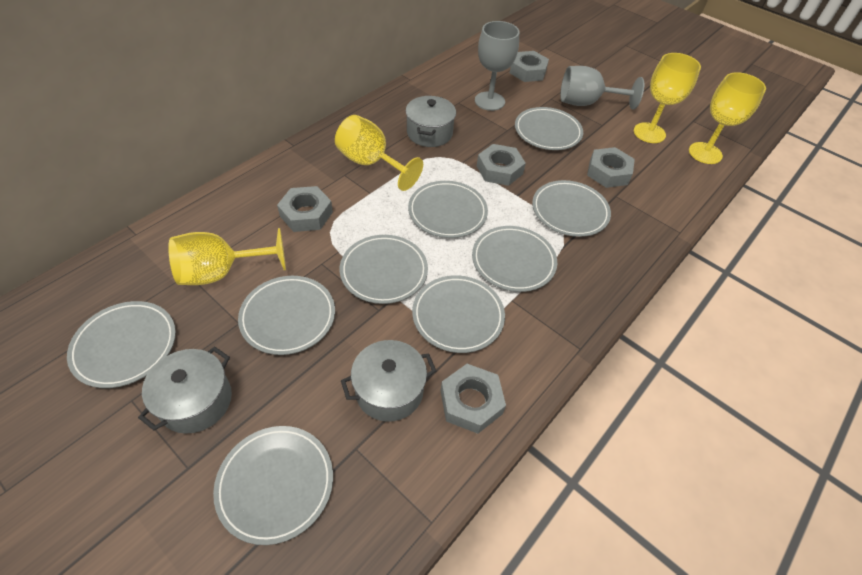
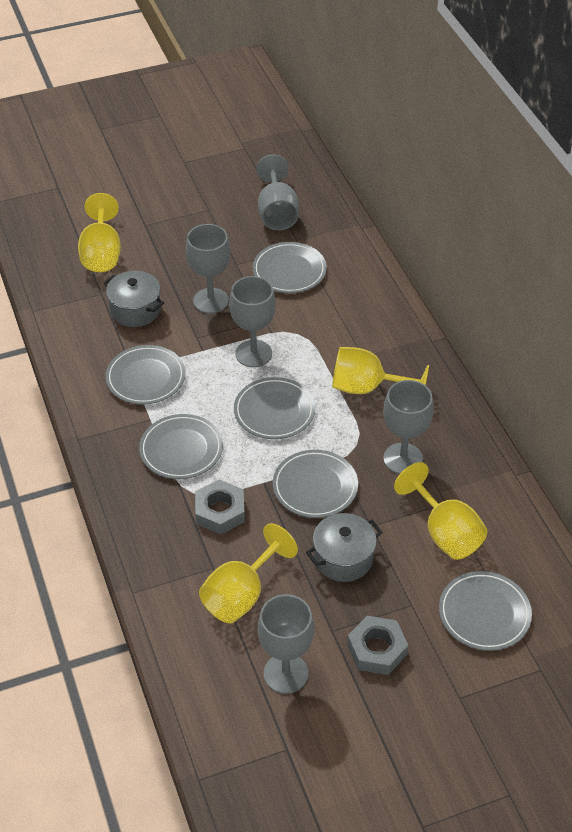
grey goblet: [475,21,519,111] [560,66,644,110] = 2 -> [186,224,230,313] [229,276,276,367] [256,154,299,230] [258,594,314,694] [383,380,434,474] = 5
grey nut: [277,186,333,232] [440,364,506,434] [477,144,526,186] [510,51,549,82] [587,147,635,188] = 5 -> [195,480,245,534] [347,616,408,675] = 2
grey plate: [67,301,176,388] [213,426,333,545] [238,276,335,355] [340,235,428,304] [408,181,488,238] [412,275,505,353] [472,226,557,292] [515,107,583,150] [532,180,611,237] = 9 -> [106,345,186,404] [139,414,223,479] [234,377,315,439] [253,242,327,293] [273,450,358,518] [439,571,532,651] = 6
grey pot: [138,346,232,434] [341,340,436,422] [406,96,456,147] = 3 -> [103,271,164,327] [306,513,382,582] = 2

